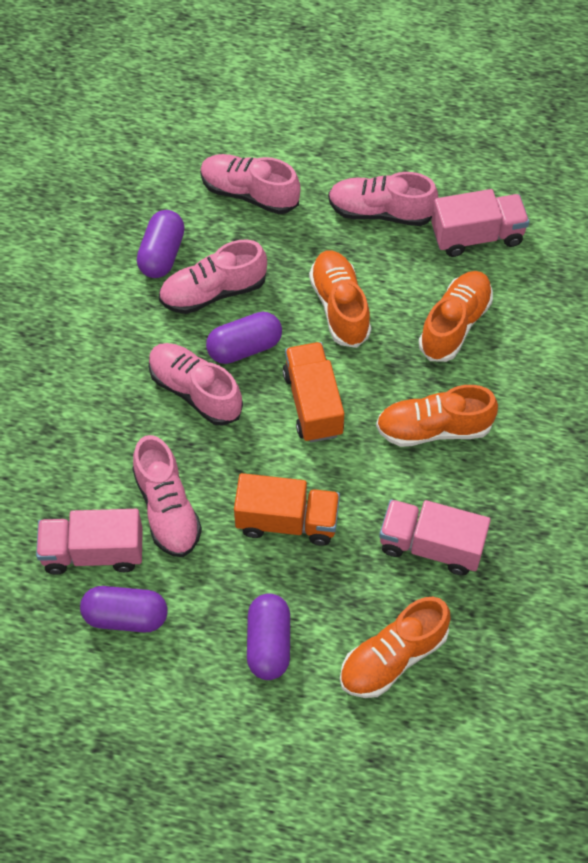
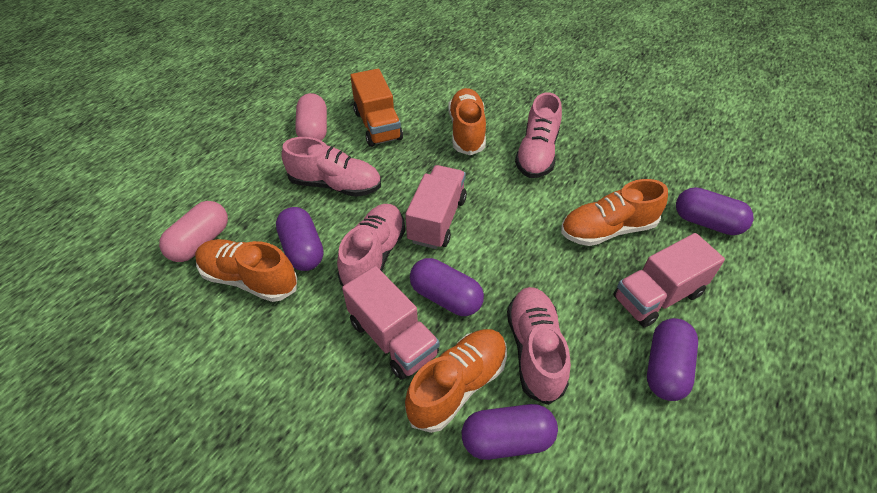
orange truck: [234,473,340,546] [283,342,344,442] = 2 -> [350,69,403,147] = 1
pink capsule: none = 0 -> [159,201,228,262] [295,93,327,141] = 2
pink shoe: [132,435,202,557] [149,343,243,426] [159,239,267,314] [200,154,301,214] [328,172,439,226] = 5 -> [281,137,381,197] [337,204,405,286] [507,287,571,405] [515,92,562,178] = 4
purple capsule: [80,586,167,633] [137,210,185,278] [206,312,282,364] [247,593,290,680] = 4 -> [276,207,324,271] [410,258,484,316] [462,404,558,460] [647,318,698,401] [676,187,754,235] = 5

